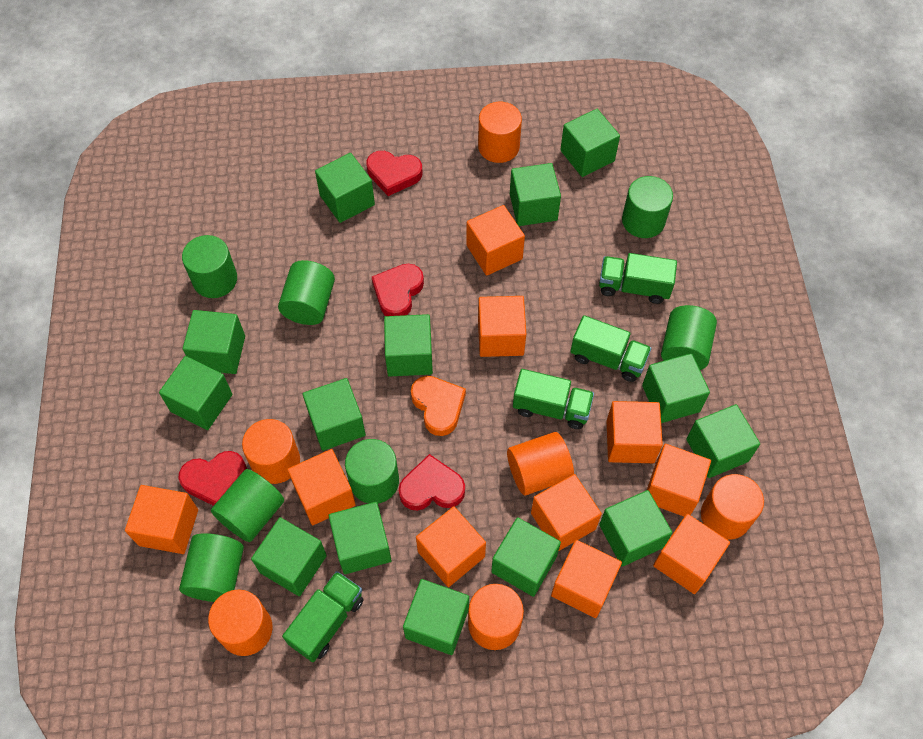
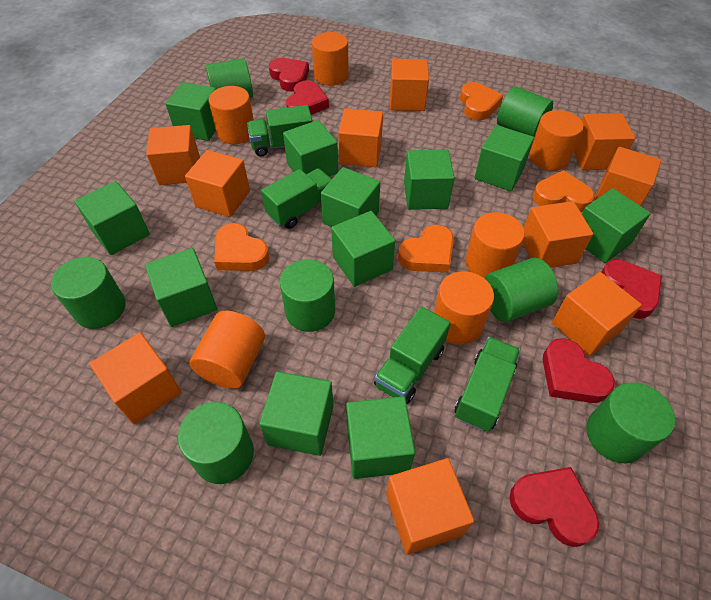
green cube: [159,356,232,430] [183,310,245,374] [251,517,327,596] [303,378,366,451] [315,153,375,223] [329,502,392,574] [384,314,433,377] [403,579,469,655] [491,517,561,597] [510,163,561,226] [560,109,620,177] [599,490,672,567] [642,353,710,423] [686,404,760,478] = 14 -> [74,181,150,255] [145,248,217,327] [165,82,216,141] [259,371,334,456] [283,120,338,177] [321,167,380,227] [331,211,395,287] [346,396,415,479] [404,150,455,210] [475,125,534,191] [582,188,651,263] = 11
orange heart: [411,376,466,436] = 1 -> [214,223,269,271] [398,225,454,273] [460,82,503,120] [532,170,595,212] = 4
red heart: [179,451,247,506] [366,151,422,196] [372,264,424,316] [399,454,465,511] = 4 -> [269,58,309,91] [286,80,329,115] [509,467,599,547] [543,338,615,403] [602,260,662,319] = 5

